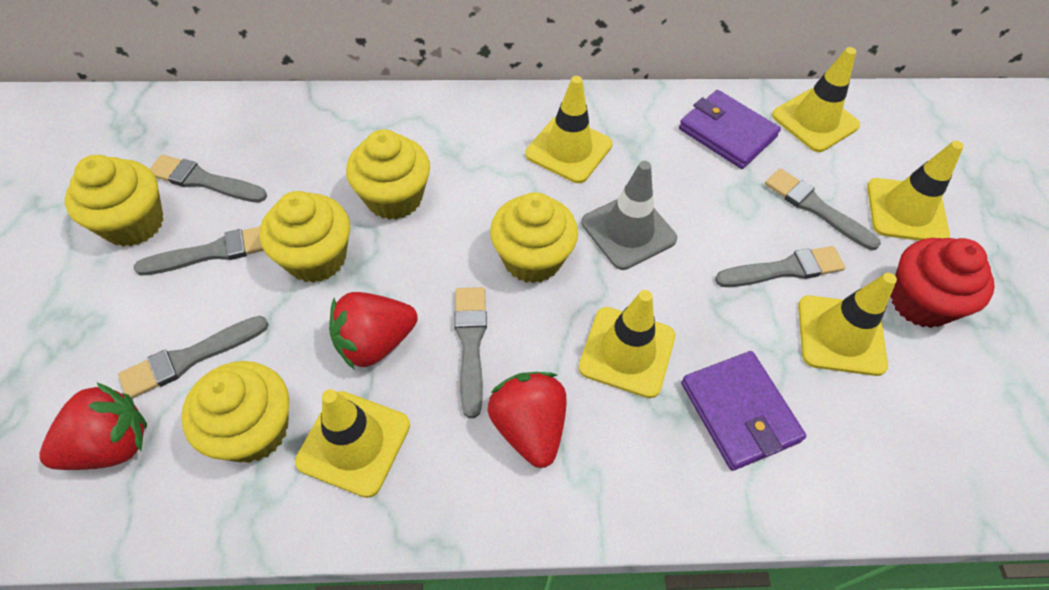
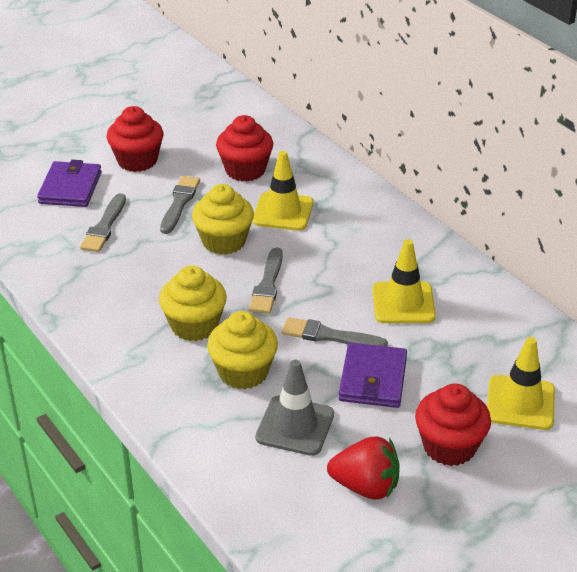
grey brush: [118,316,269,399] [134,226,264,276] [150,155,267,203] [454,287,487,418] [715,246,845,287] [765,168,881,250] = 6 -> [80,193,126,252] [160,176,200,234] [249,248,283,314] [282,317,388,347] = 4
red cupcake: [890,238,995,328] = 1 -> [107,106,163,172] [216,115,273,181] [415,384,491,466] = 3
red strawberry: [40,383,147,470] [329,292,418,370] [488,372,567,468] = 3 -> [327,437,400,500] = 1
yellow cupcake: [65,155,163,247] [181,361,289,463] [260,191,350,283] [346,129,430,220] [490,192,578,283] = 5 -> [159,266,227,341] [192,184,254,255] [207,311,278,389] = 3
yellow traffic cone: [295,389,410,498] [525,76,613,183] [579,290,675,398] [772,47,860,152] [798,273,897,376] [867,141,964,241] = 6 -> [252,151,313,231] [373,239,436,323] [487,337,555,430] = 3

